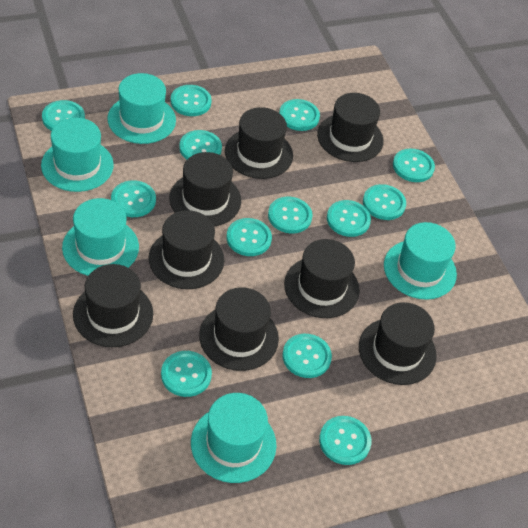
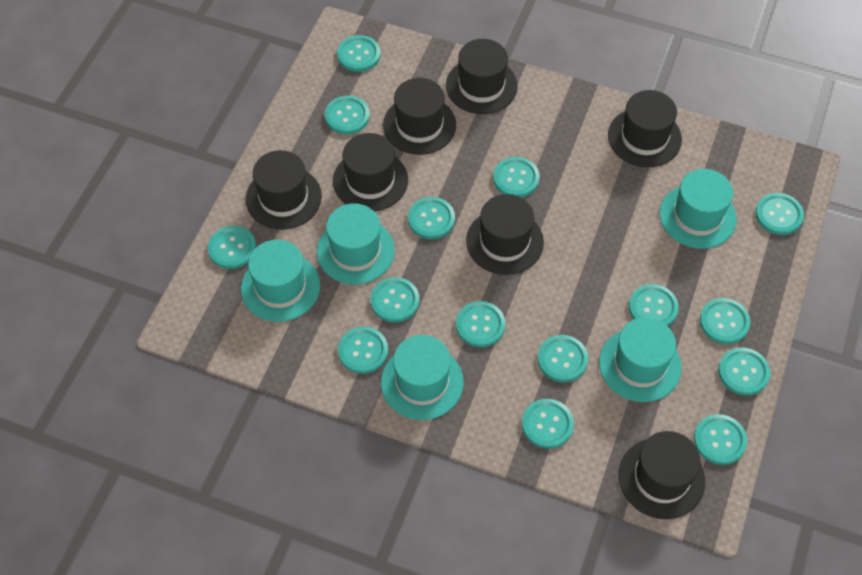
black hat: [73,264,153,347] [149,210,225,289] [169,152,241,227] [199,287,279,371] [225,107,293,179] [284,239,360,318] [317,93,384,162] [359,302,437,385] = 8 -> [246,150,322,230] [333,133,408,211] [383,78,456,155] [446,39,518,114] [466,194,544,275] [608,90,682,167] [619,431,705,519] = 7
turquoise button: [42,100,85,131] [111,180,156,217] [161,351,212,397] [171,85,212,116] [179,130,222,159] [227,218,272,256] [268,197,313,233] [279,99,320,131] [282,334,332,378] [319,416,372,465] [327,200,371,237] [363,184,406,220] [393,149,435,182] = 13 -> [208,226,256,269] [325,96,370,134] [337,35,380,72] [338,327,388,374] [370,277,419,322] [408,197,455,239] [456,301,505,347] [493,157,540,197] [522,399,574,449] [538,335,588,382] [629,284,679,326] [694,414,747,465] [700,298,750,344] [718,347,770,395] [755,193,804,235] = 15

